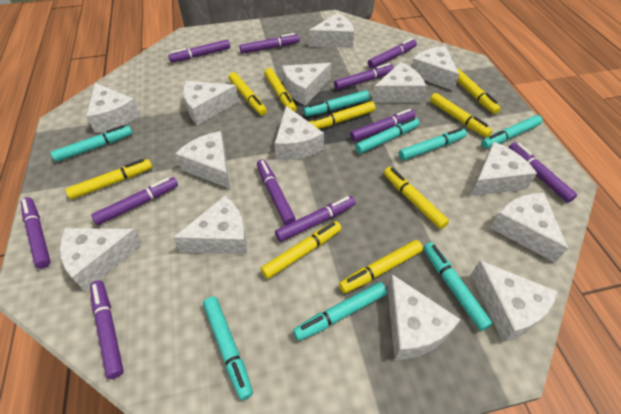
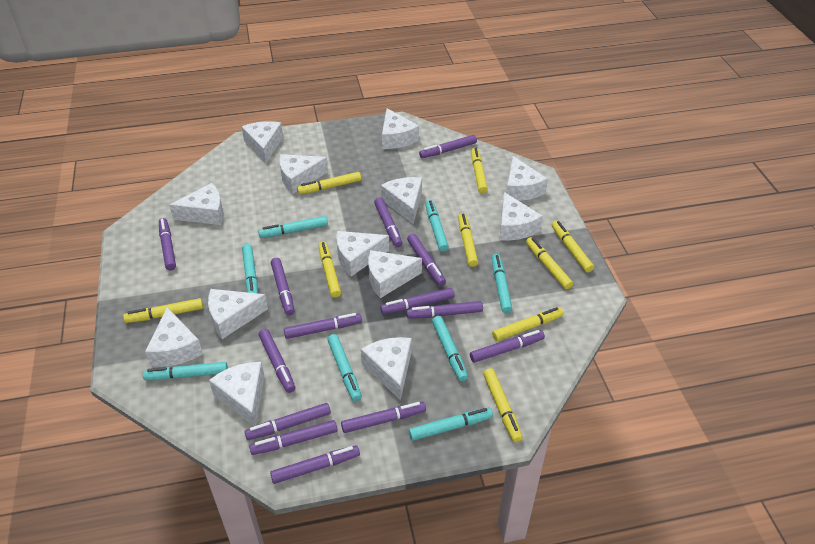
purple marker: [21,197,51,269] [90,280,124,379] [91,177,178,225] [168,40,230,62] [239,33,299,54] [257,159,296,225] [275,196,356,242] [334,63,394,90] [350,109,416,141] [368,38,417,68] [509,142,577,203] = 11 -> [159,218,176,271] [245,403,331,440] [249,420,338,455] [259,329,295,393] [270,445,360,484] [271,258,295,315] [284,313,362,339] [341,402,426,433] [374,197,403,247] [380,288,454,314] [406,301,483,319] [407,234,446,286] [419,135,477,158] [470,330,545,363] = 14
white cheese: [60,228,143,291] [86,83,140,133] [173,196,247,254] [175,131,230,189] [183,81,239,125] [275,106,324,160] [282,63,331,105] [309,13,354,48] [372,62,426,103] [387,274,461,360] [411,46,459,91] [470,142,537,196] [471,261,558,342] [490,193,568,263] = 14 -> [145,307,203,367] [169,183,224,225] [208,289,268,339] [209,362,264,426] [242,121,283,163] [279,154,328,194] [336,231,389,276] [361,337,411,400] [368,250,422,298] [381,177,422,224] [382,108,419,149] [500,192,543,240] [506,156,548,201] = 13

